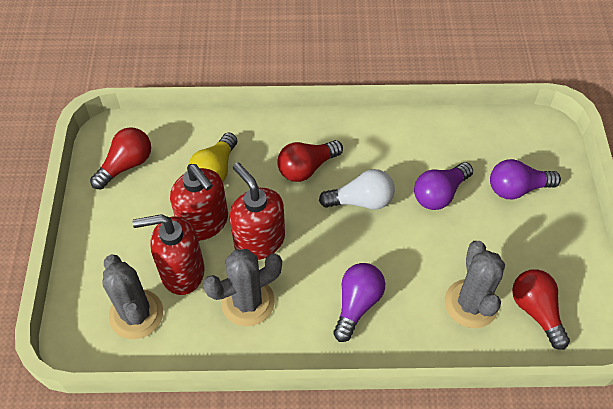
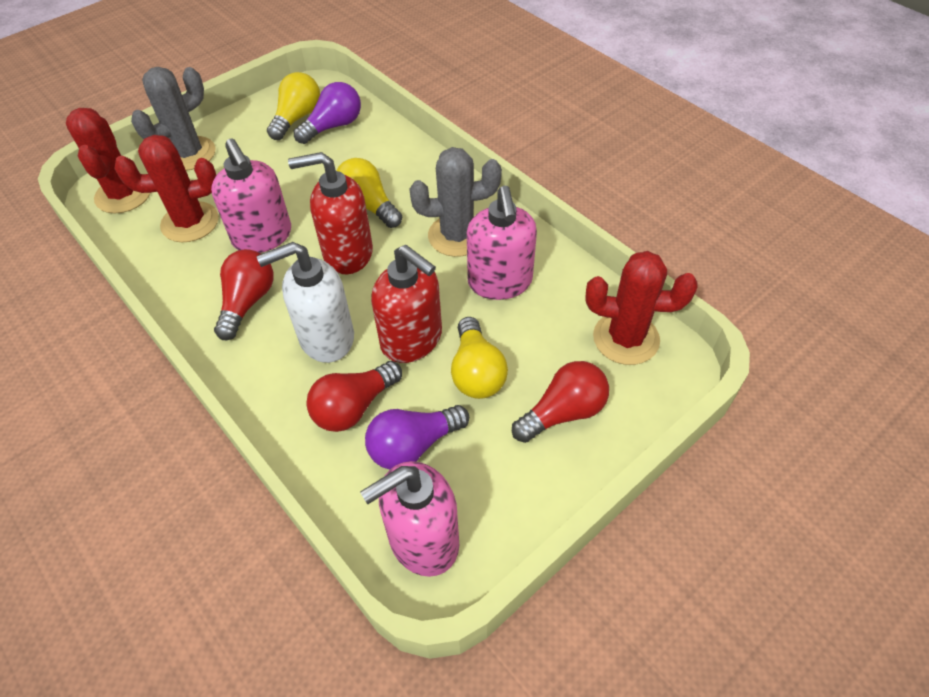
grey cactus: [103,255,163,339] [203,249,282,326] [445,241,505,328] = 3 -> [131,67,215,171] [409,147,502,257] = 2
pink soap dispenser: none = 0 -> [211,139,291,253] [360,461,459,577] [467,186,537,300] = 3
purple light bulb: [333,263,385,342] [414,162,473,210] [490,159,561,199] = 3 -> [294,82,361,144] [365,405,469,470] = 2
red cactus: none = 0 -> [66,108,150,213] [114,135,219,242] [585,251,698,365] = 3
red soap dispenser: [132,214,205,295] [170,164,228,241] [229,163,285,260] = 3 -> [288,152,373,274] [371,245,442,363] = 2
white light bulb: [319,169,395,210] = 1 -> none = 0
white soap dispenser: none = 0 -> [257,242,354,363] = 1
yellow light bulb: [188,132,237,181] = 1 -> [267,72,320,140] [336,158,402,228] [451,317,508,399] = 3

